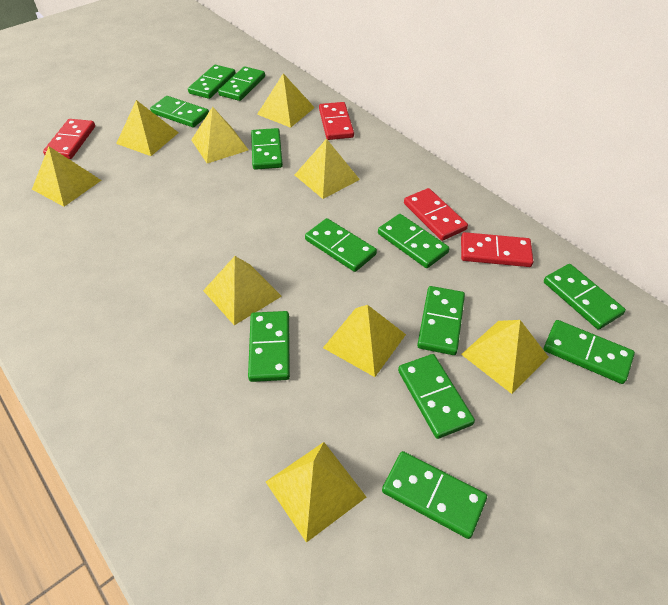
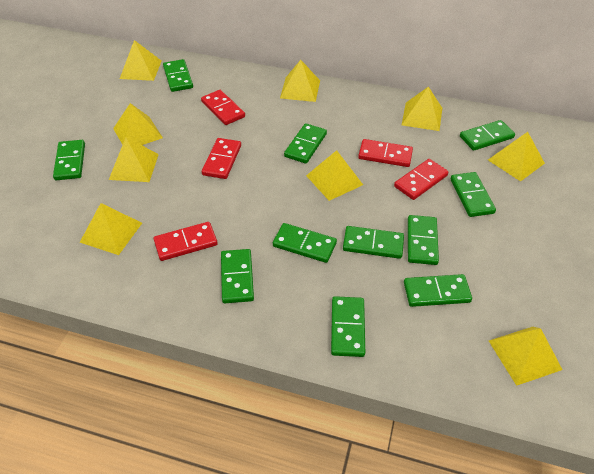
green domino: [150,96,209,128] [188,65,236,99] [218,66,265,101] [248,311,290,382] [251,128,283,170] [305,218,377,272] [378,214,449,268] [382,451,487,539] [398,354,475,439] [417,286,465,355] [544,264,626,330] [544,320,635,384] = 12 -> [53,140,85,180] [163,59,193,92] [221,249,254,303] [273,223,337,263] [284,123,327,164] [331,296,365,357] [343,226,404,259] [404,274,472,307] [408,215,439,265] [451,172,496,217] [460,120,515,151] = 11
red domino: [43,119,95,159] [319,102,354,140] [404,188,468,241] [461,232,533,267] = 4 -> [154,222,218,261] [201,90,245,125] [202,138,241,179] [358,139,413,167] [394,159,449,200] = 5

